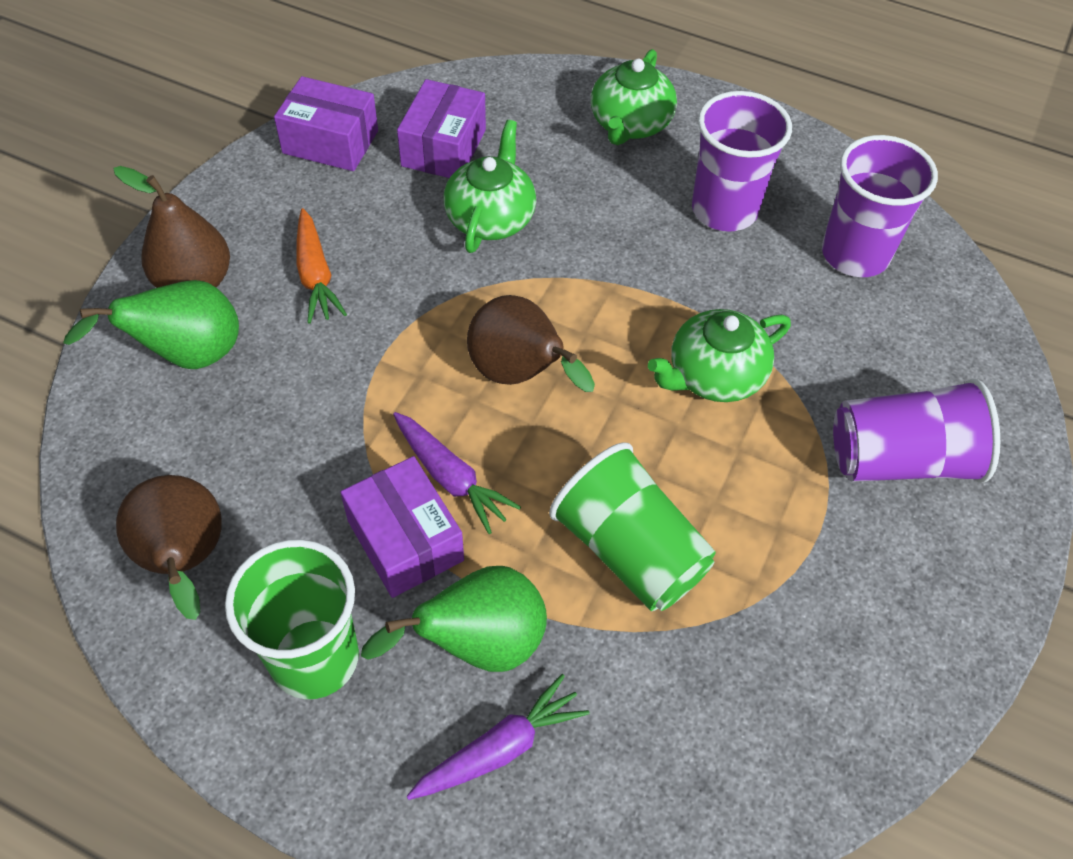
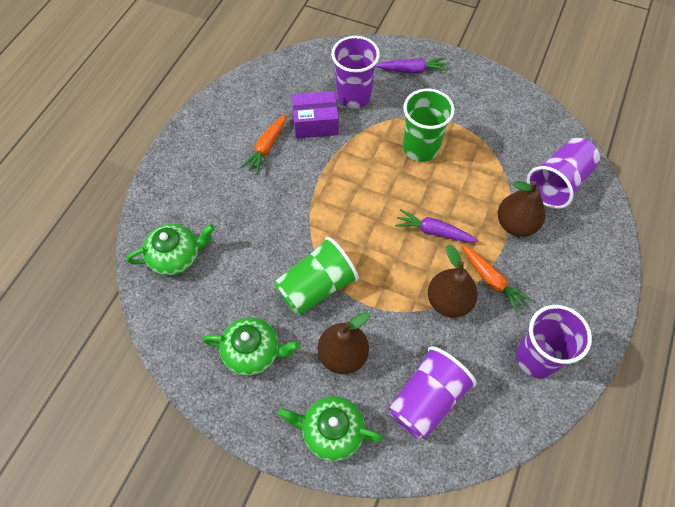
green pear: [63,280,239,369] [361,566,547,672] = 2 -> none = 0
orange carrot: [296,208,347,324] = 1 -> [241,114,286,174] [462,245,532,313] = 2
purple box: [274,76,378,171] [340,456,464,598] [397,79,486,178] = 3 -> [292,91,339,139] = 1
purple cup: [692,91,792,232] [822,135,938,277] [833,379,1000,483] = 3 -> [331,36,380,108] [388,346,477,439] [516,305,592,378] [527,138,600,209] = 4

